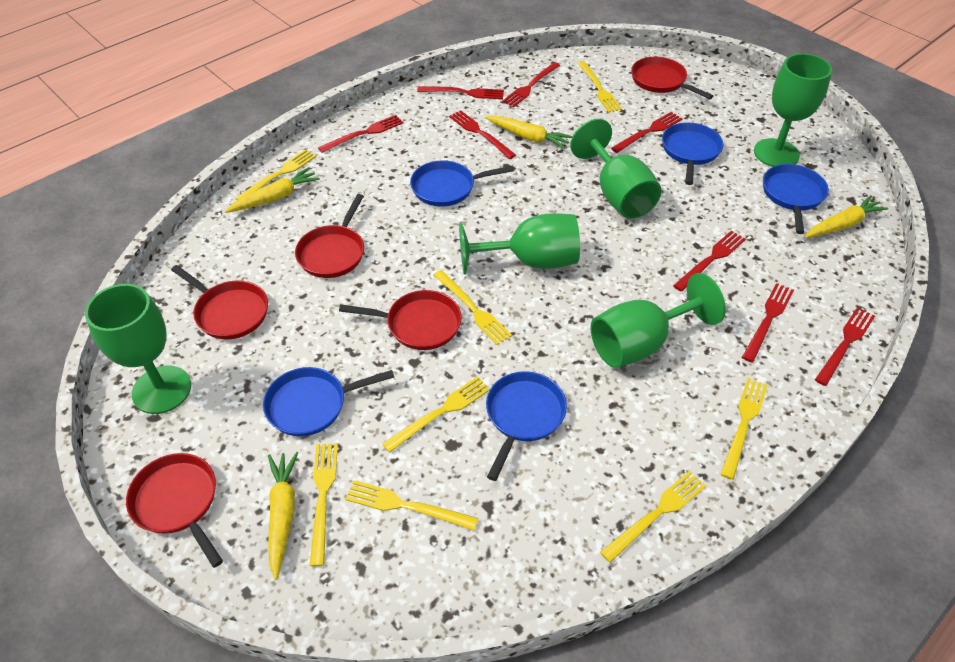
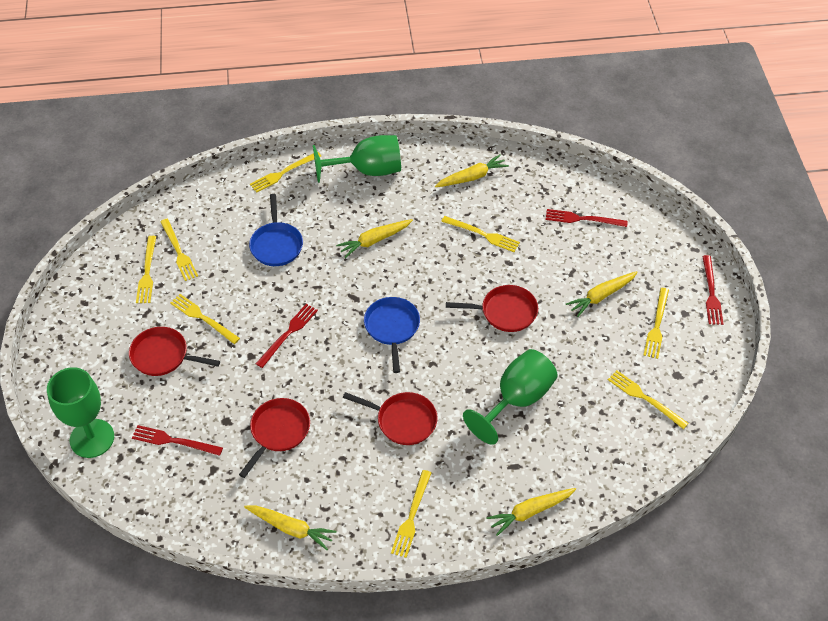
blue pan: [263,367,394,436] [410,160,515,207] [486,371,567,481] [662,122,724,185] [763,164,829,234] = 5 -> [249,194,303,266] [364,297,420,373] = 2
green goblet: [85,284,191,414] [459,213,580,275] [570,119,662,219] [591,273,726,368] [754,53,832,167] = 5 -> [47,367,114,458] [313,135,401,183] [463,349,558,445] = 3
red fork: [318,115,404,153] [417,86,504,99] [449,110,516,159] [502,62,560,107] [611,112,683,153] [673,231,746,292] [742,283,794,363] [815,307,875,386] = 8 -> [132,425,223,456] [256,304,318,368] [546,209,628,227] [702,255,723,325] = 4
red pan: [126,453,223,568] [171,265,268,339] [295,194,364,278] [339,290,462,350] [631,57,713,99] = 5 -> [129,327,220,376] [239,398,310,478] [343,392,438,445] [446,285,538,332] = 4
yellow carrot: [225,167,320,213] [268,452,298,580] [485,116,573,149] [804,195,888,238] = 4 -> [244,505,336,550] [336,219,413,258] [435,154,509,187] [486,488,576,536] [566,271,638,317] = 5

